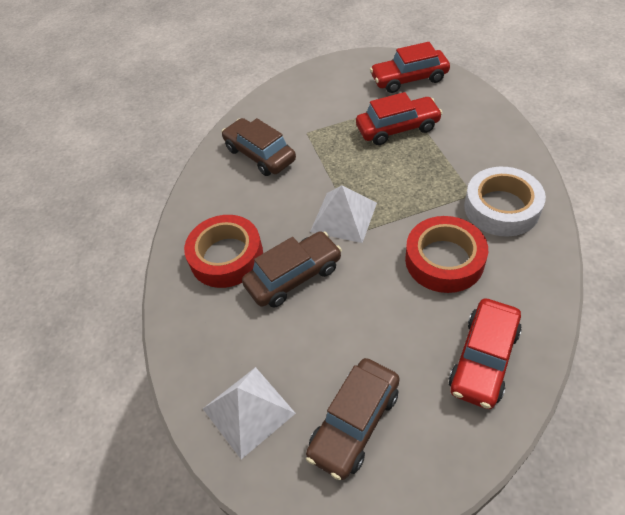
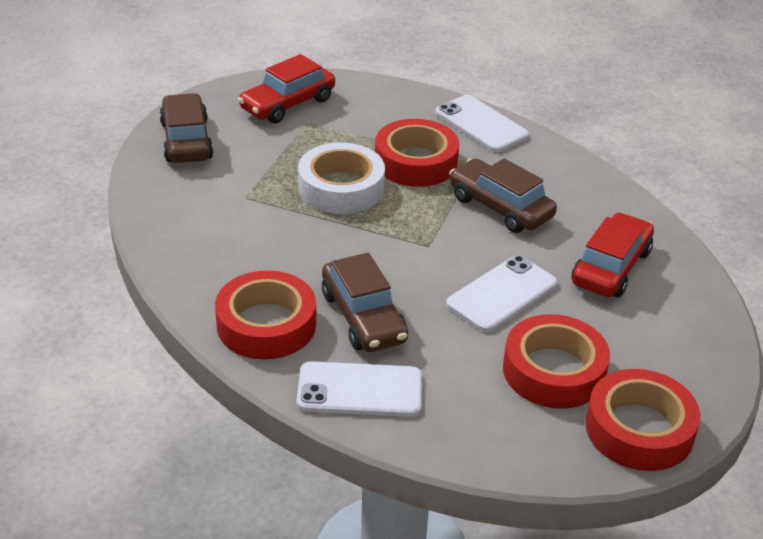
red car: [356,92,443,145] [370,42,450,93] [449,298,522,409] = 3 -> [238,54,335,123] [572,212,654,297] = 2
red tape: [184,215,263,288] [405,216,488,293] = 2 -> [215,270,316,359] [375,119,459,187] [503,314,610,409] [585,369,701,471] = 4
white phone: none = 0 -> [296,361,422,417] [435,95,529,152] [446,255,557,332] = 3
white pyramid: [203,367,296,459] [310,185,377,243] = 2 -> none = 0

